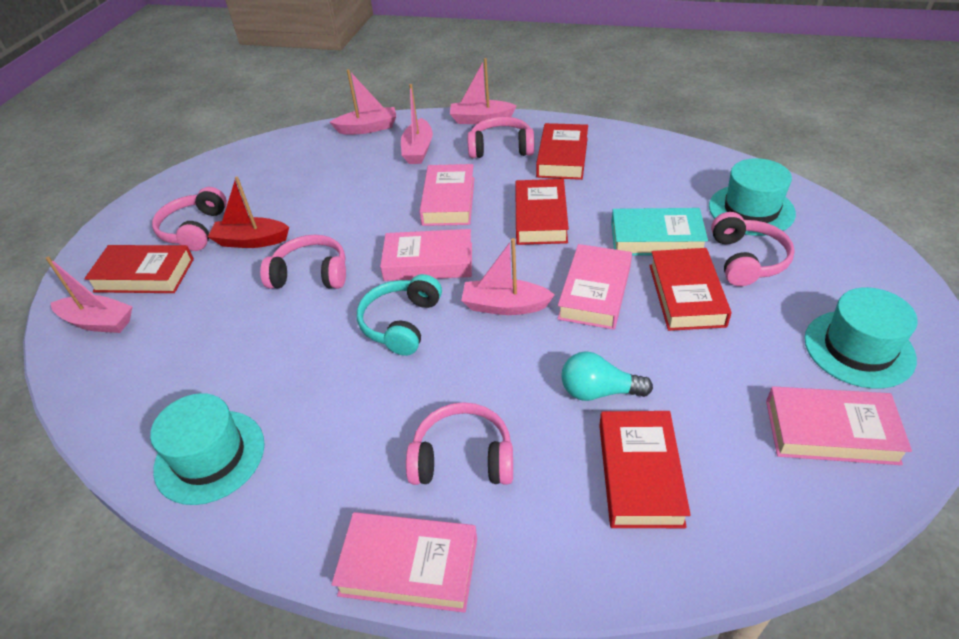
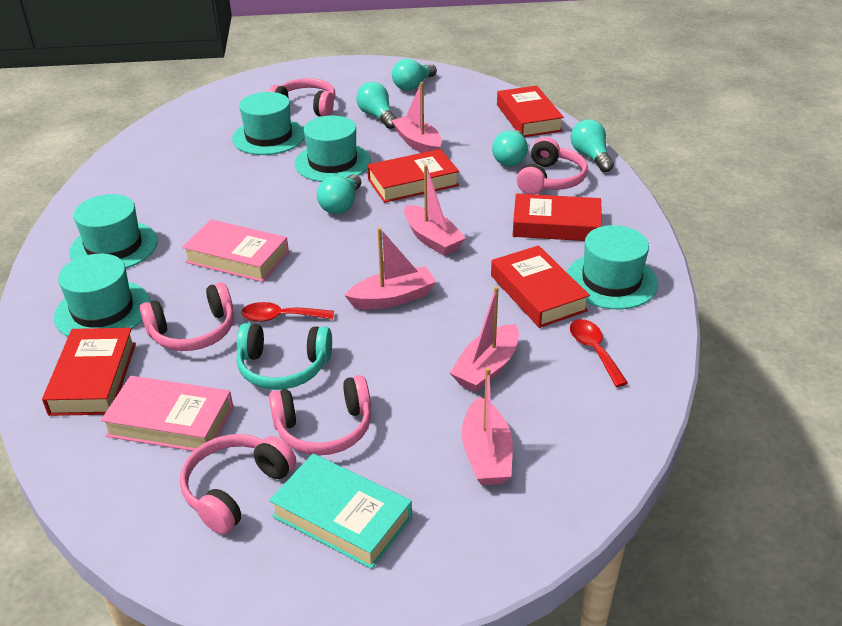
pink book: [332,512,477,613] [380,229,472,281] [419,164,475,226] [557,244,632,330] [766,386,912,465] = 5 -> [101,376,233,451] [182,219,289,282] = 2
red boat: [208,177,289,248] = 1 -> none = 0
red spoon: none = 0 -> [241,302,334,322] [570,319,628,387] = 2
turquoise hat: [150,393,265,505] [709,158,796,236] [804,287,918,389] = 3 -> [54,254,150,337] [69,194,158,269] [232,92,305,155] [295,116,371,182] [567,225,658,309] = 5
turquoise light bulb: [561,351,653,401] = 1 -> [317,174,361,214] [356,82,397,129] [392,58,437,91] [492,130,528,166] [571,119,614,172] = 5

